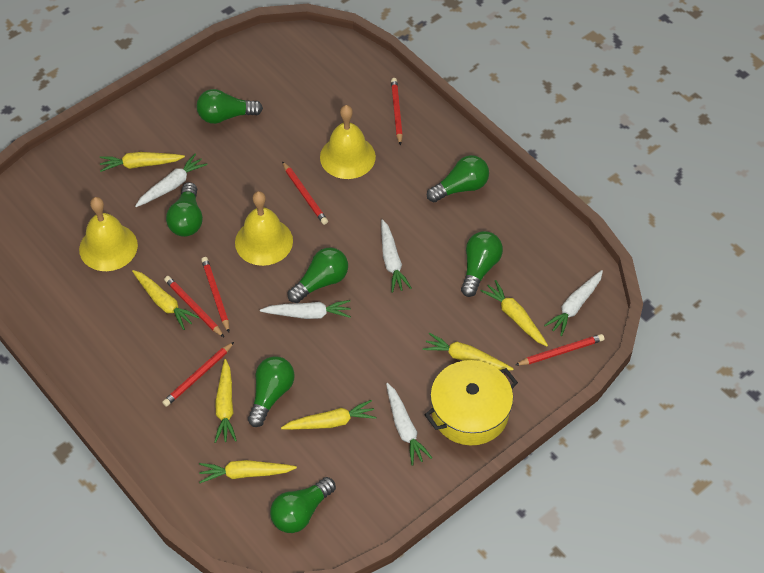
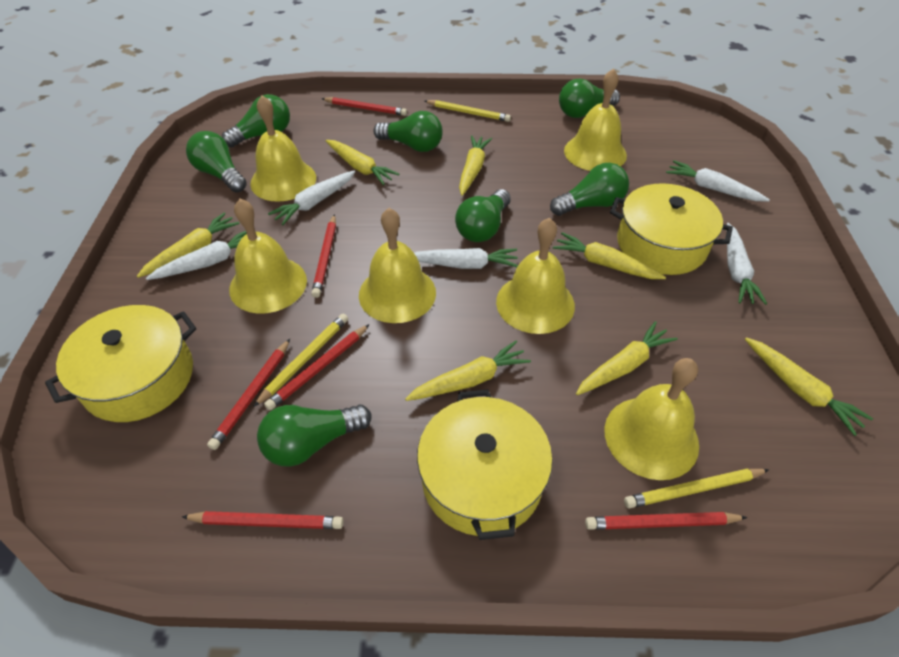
yellow bell: [79,197,138,271] [235,191,293,266] [320,105,376,179] = 3 -> [229,199,307,314] [250,95,316,202] [359,208,436,323] [496,218,575,334] [564,68,627,171] [605,358,699,480] = 6
yellow pencil: none = 0 -> [253,314,348,407] [425,100,511,122] [624,468,769,509] = 3
yellow pot: [425,360,518,446] = 1 -> [45,305,196,422] [417,390,553,540] [610,183,733,275] = 3

